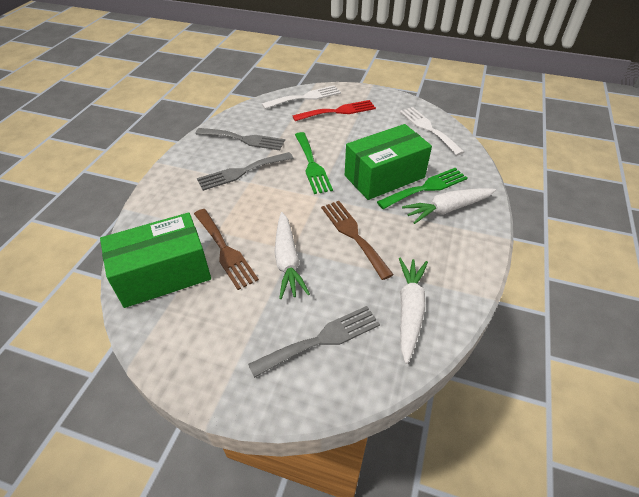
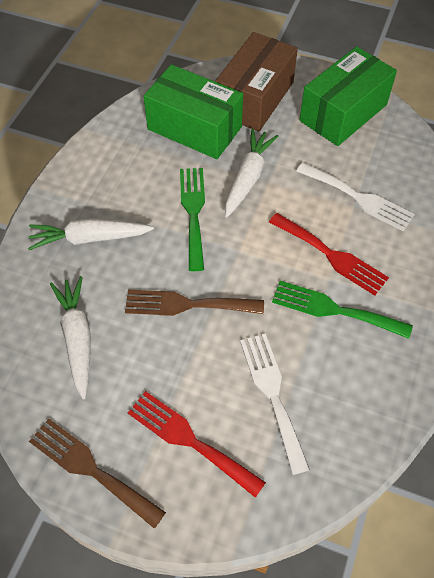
brown box: none = 0 -> [215,32,298,132] = 1
grey fork: [195,128,285,150] [197,152,293,191] [248,306,380,378] = 3 -> none = 0
red fork: [292,100,376,121] = 1 -> [128,391,266,498] [269,213,389,296] = 2

